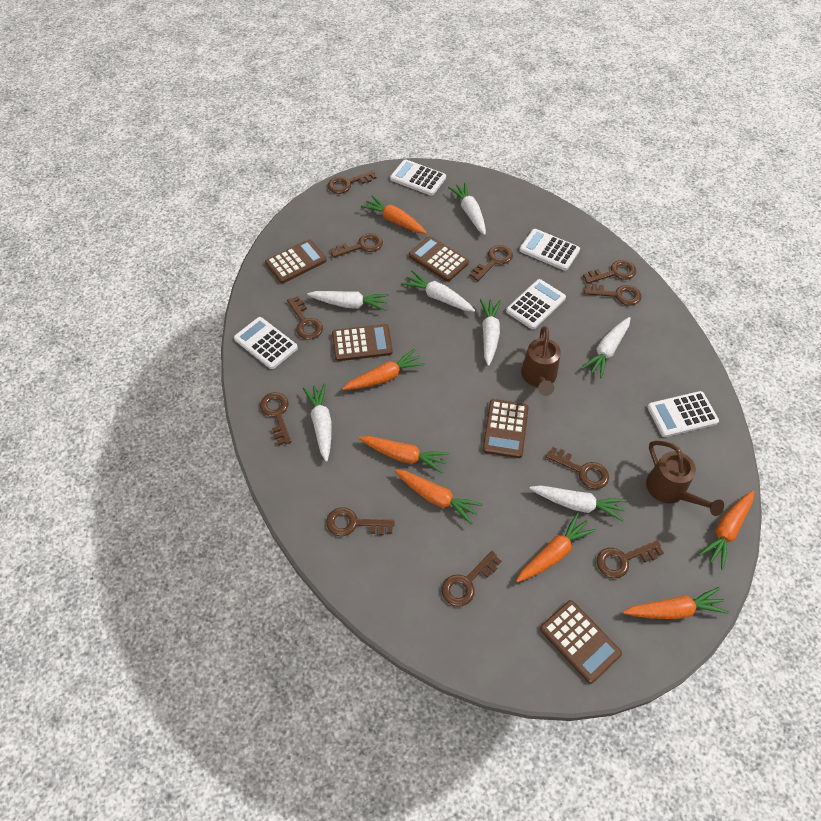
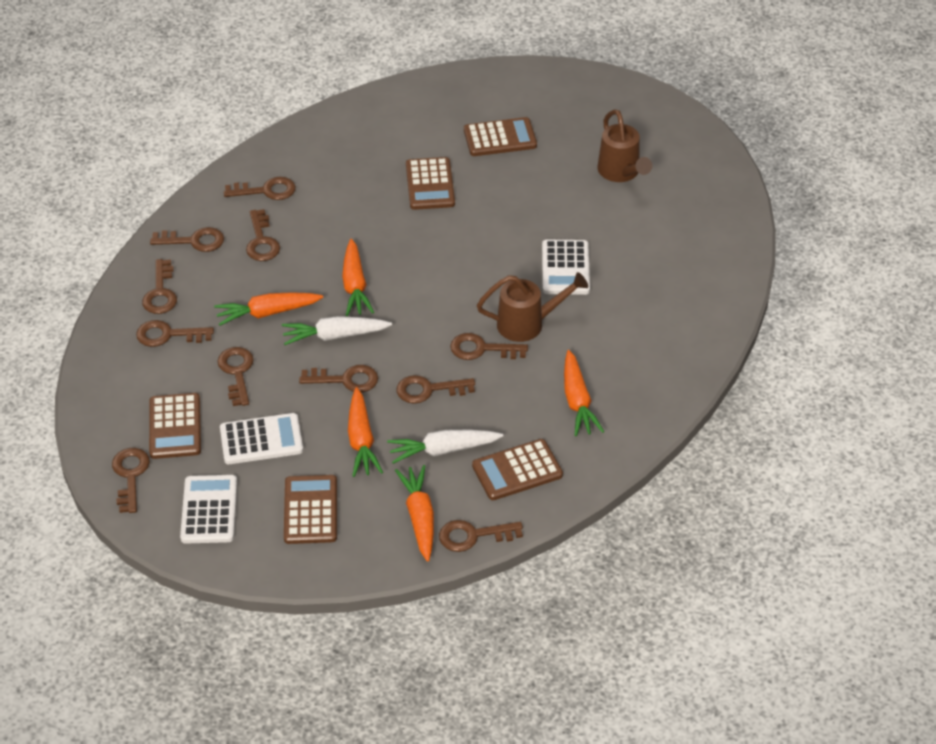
orange carrot: [342,349,425,390] [359,436,449,474] [361,196,427,234] [395,469,483,524] [516,512,596,582] [623,587,729,619] [699,490,754,570] = 7 -> [214,292,323,326] [342,239,374,316] [348,387,383,477] [395,465,434,562] [564,350,604,436] = 5
white calculator: [234,317,298,369] [390,159,446,196] [506,279,566,329] [519,229,580,271] [647,391,719,437] = 5 -> [180,475,237,544] [220,413,303,464] [542,240,590,295] = 3
white carrot: [303,383,332,462] [308,291,389,311] [401,271,475,312] [448,182,486,235] [480,299,501,366] [530,485,626,521] [581,317,630,378] = 7 -> [282,316,392,345] [387,430,503,464] = 2

